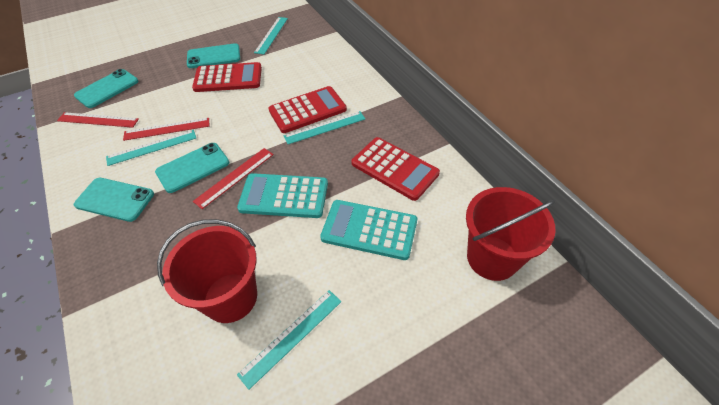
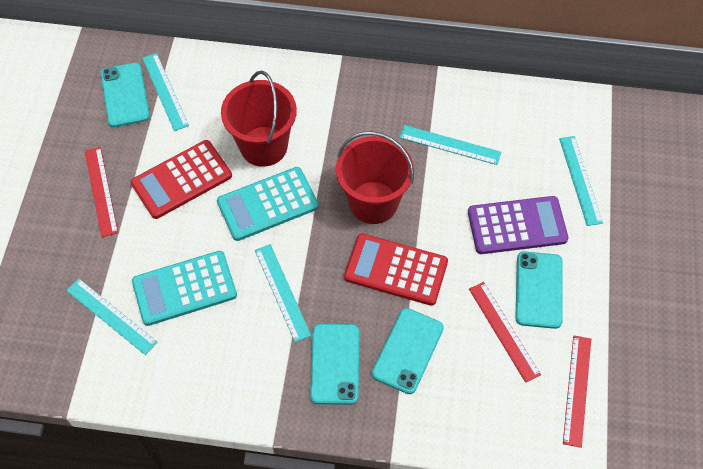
purple calculator: none = 0 -> [468,196,569,254] = 1
red calculator: [192,62,262,92] [269,86,347,133] [351,137,440,201] = 3 -> [131,140,232,219] [344,234,448,306] = 2
turquoise ruler: [106,130,196,166] [237,290,341,390] [254,17,288,54] [284,111,365,144] = 4 -> [66,278,158,355] [142,53,189,131] [255,244,311,342] [400,125,501,165] [559,136,603,226] = 5

